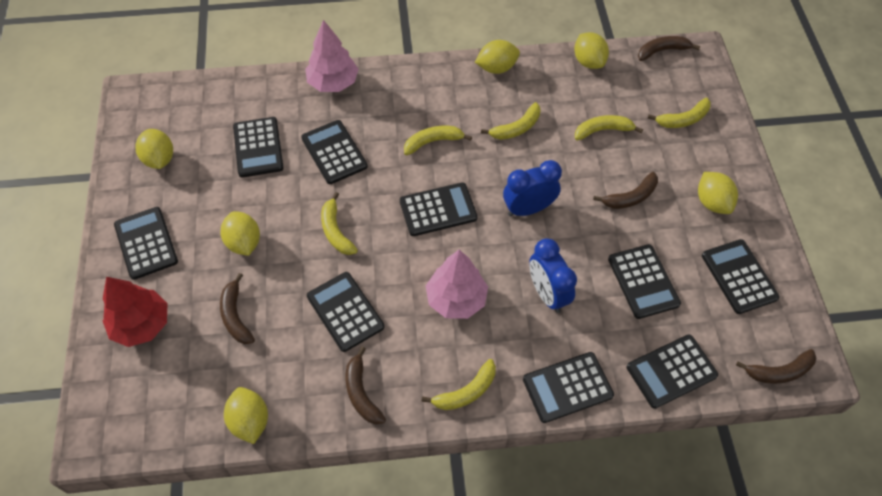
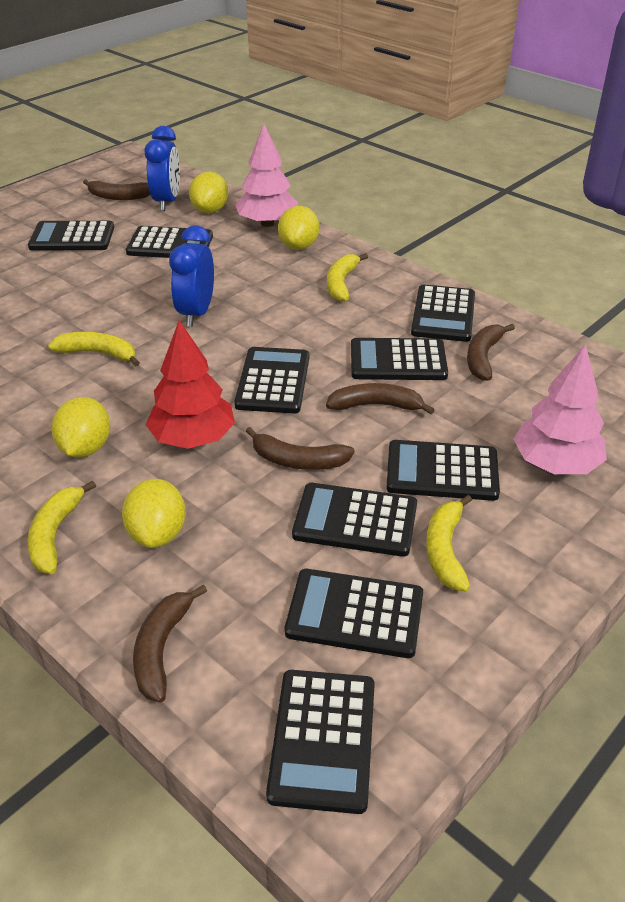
yellow banana: [321,192,358,255] [404,126,472,155] [422,359,496,410] [481,102,540,140] [575,115,643,141] [647,98,711,128] = 6 -> [28,480,96,574] [48,332,140,366] [327,253,368,302] [426,495,472,591] = 4
yellow lemon: [136,129,173,169] [220,211,260,256] [224,387,268,444] [475,40,520,74] [574,32,609,69] [698,172,738,214] = 6 -> [51,397,110,458] [122,479,186,548] [189,172,228,213] [278,206,319,250] = 4

